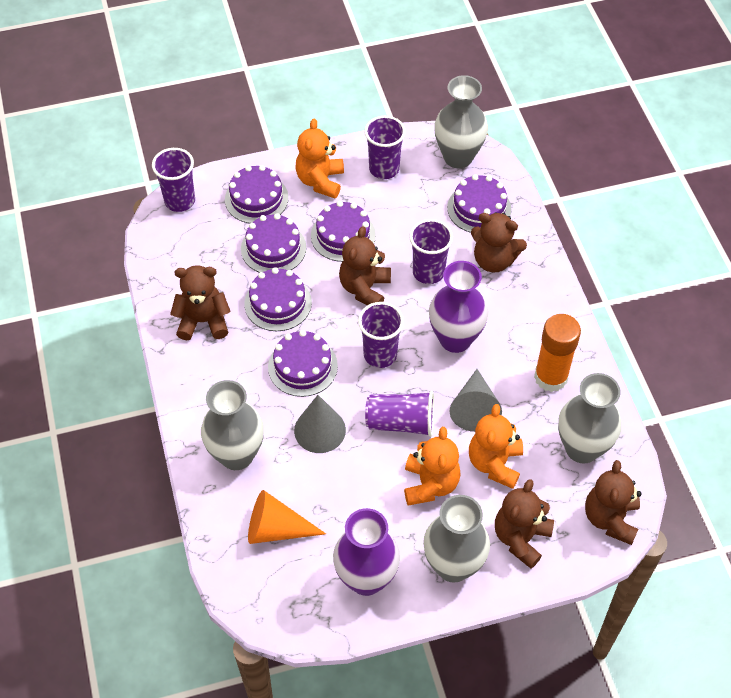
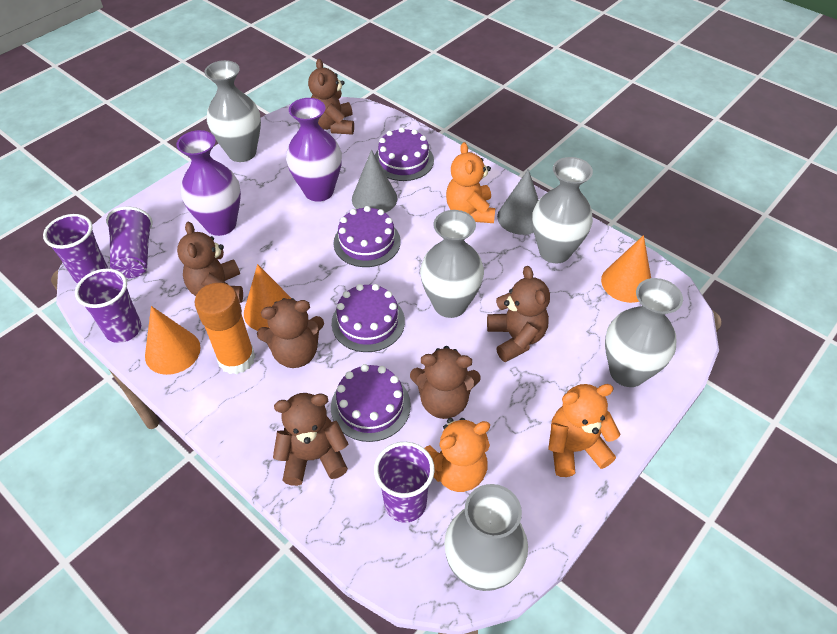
brown teddy bear: [170,265,231,340] [339,226,391,305] [471,212,527,273] [495,479,554,568] [585,460,642,545] = 5 -> [177,222,243,303] [257,298,324,368] [273,393,349,486] [308,59,354,135] [410,346,481,419] [487,266,550,362] = 6
grey vase: [201,380,264,470] [423,495,490,583] [434,75,488,168] [558,373,622,463] = 4 -> [204,60,261,162] [420,210,484,318] [444,484,528,591] [532,157,593,263] [605,278,683,387] = 5
orange cone: [248,490,326,544] = 1 -> [145,306,200,375] [244,264,292,331] [601,235,651,303] = 3
purple cake: [225,165,289,223] [241,213,306,273] [244,267,312,331] [268,330,338,397] [311,201,376,262] [447,174,511,233] = 6 -> [331,364,411,442] [332,284,405,352] [333,206,401,267] [375,127,434,181] = 4
purple cup: [152,148,195,212] [358,302,404,368] [364,116,406,179] [365,391,434,437] [409,219,453,284] = 5 -> [43,214,108,283] [75,269,141,343] [106,207,153,278] [374,442,435,523] = 4

